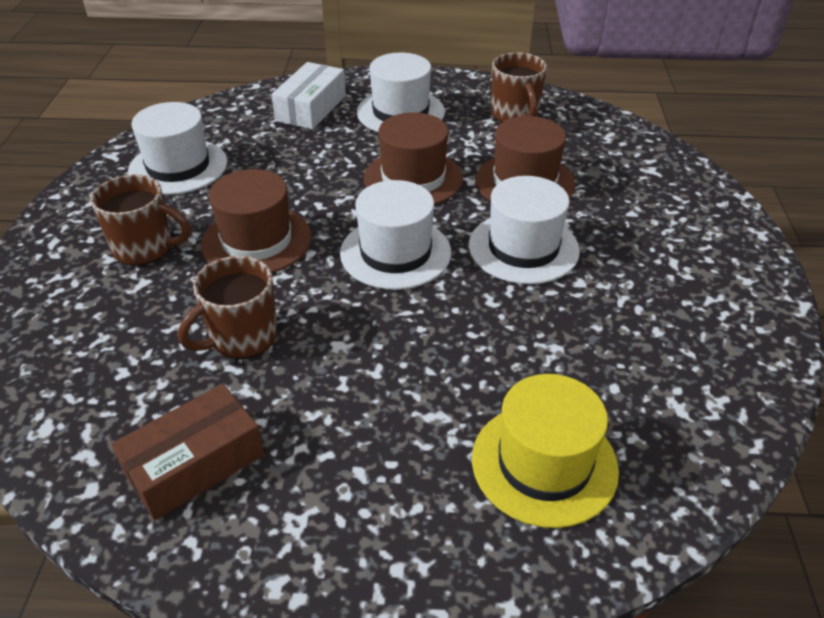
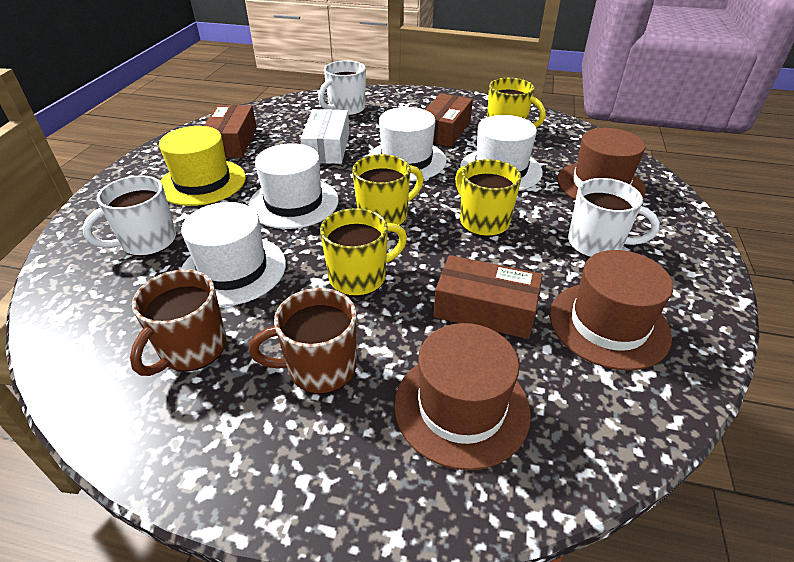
brown box: [111,384,264,521] = 1 -> [204,105,257,158] [425,93,473,147] [434,255,543,339] = 3
brown mug: [90,174,191,266] [178,256,278,359] [491,52,547,123] = 3 -> [130,269,227,376] [249,288,356,394] = 2
white mug: none = 0 -> [82,175,176,256] [318,60,366,116] [568,178,660,258] = 3
yellow mug: none = 0 -> [320,208,407,297] [352,154,424,226] [455,159,521,237] [487,78,546,128] = 4

